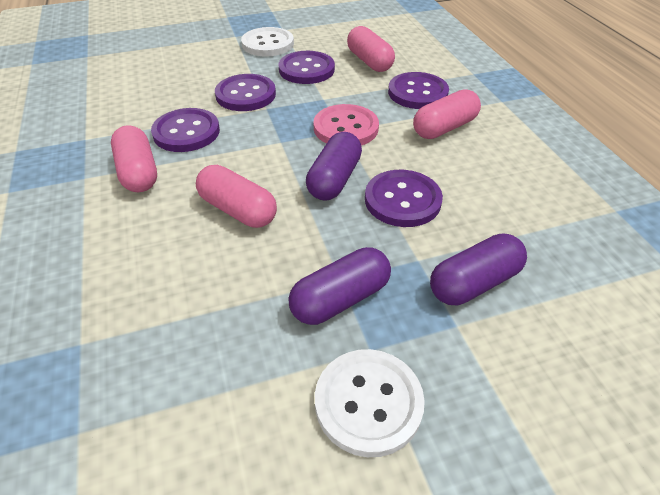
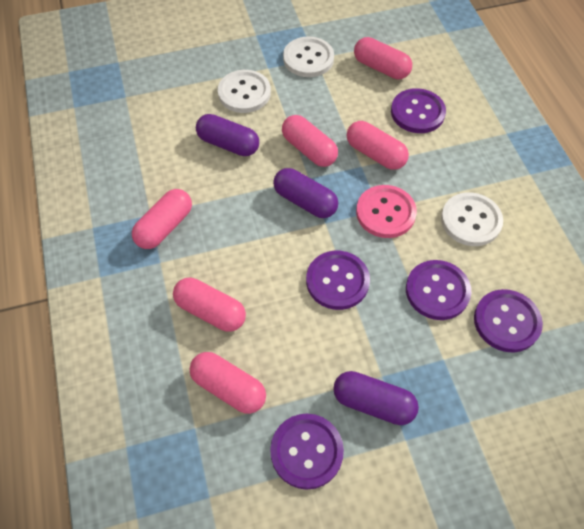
pink capsule: [111,125,157,192] [196,165,277,228] [347,26,395,72] [413,89,481,139] = 4 -> [132,189,192,249] [173,278,246,331] [189,352,266,414] [282,115,338,167] [347,121,409,170] [354,37,412,79] = 6
white button: [241,27,294,57] [315,349,425,457] = 2 -> [218,70,271,113] [283,37,334,77] [441,192,503,246] = 3

